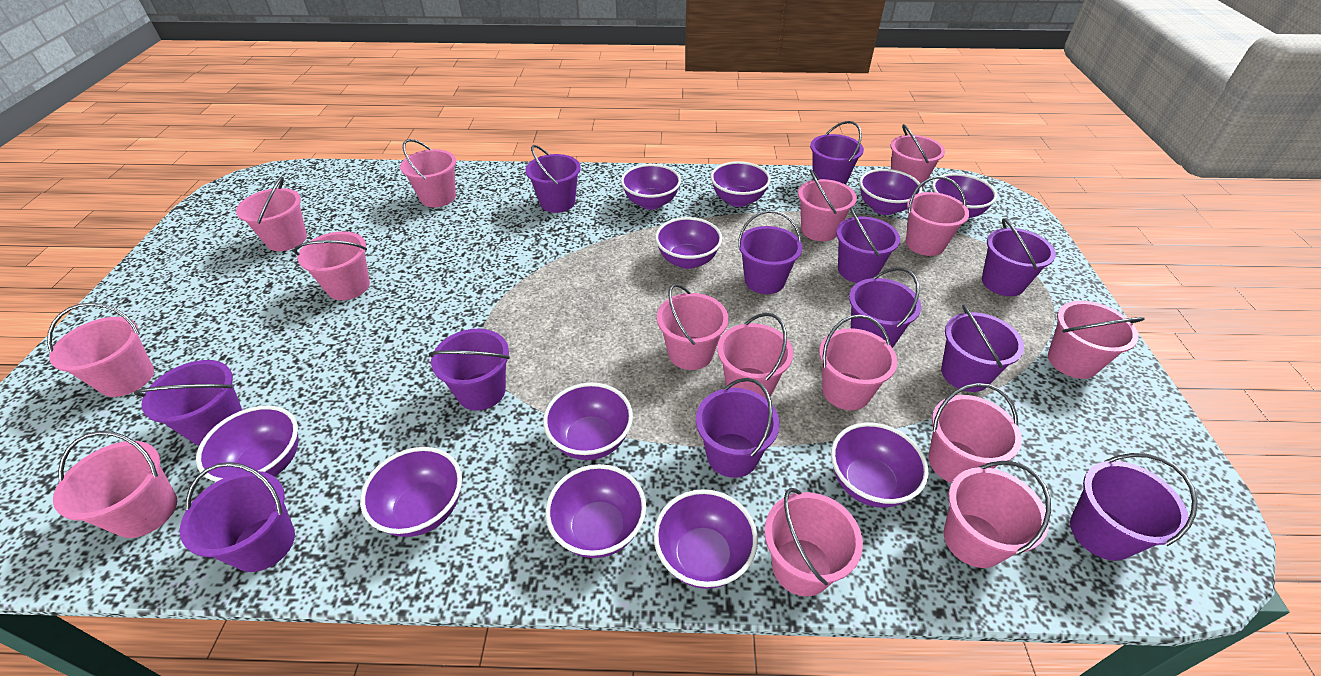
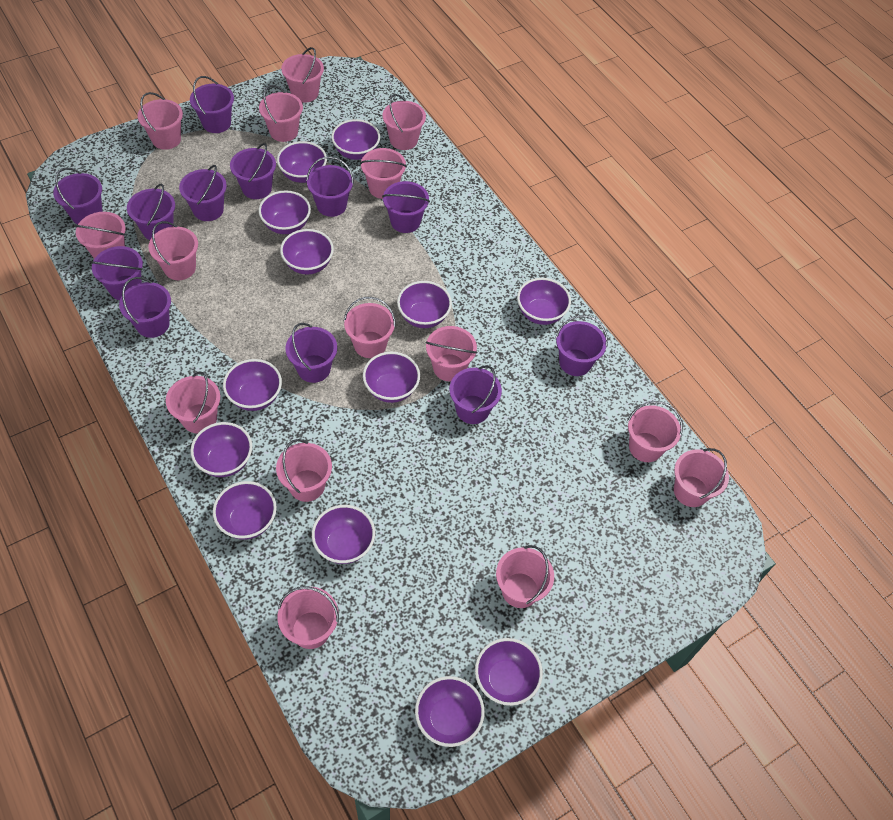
purple bowl: [196,405,299,482] [360,447,462,537] [543,383,633,460] [545,464,646,558] [621,164,681,210] [653,489,758,589] [655,217,722,269] [711,161,771,207] [831,422,929,508] [859,169,922,215] [932,173,997,218] = 11 -> [191,422,252,477] [213,481,277,540] [223,359,282,411] [259,190,311,234] [277,141,327,183] [280,229,334,275] [312,505,375,564] [331,119,380,160] [363,352,420,403] [397,281,452,328] [415,676,485,747] [475,638,543,706] [517,278,571,325] = 13

